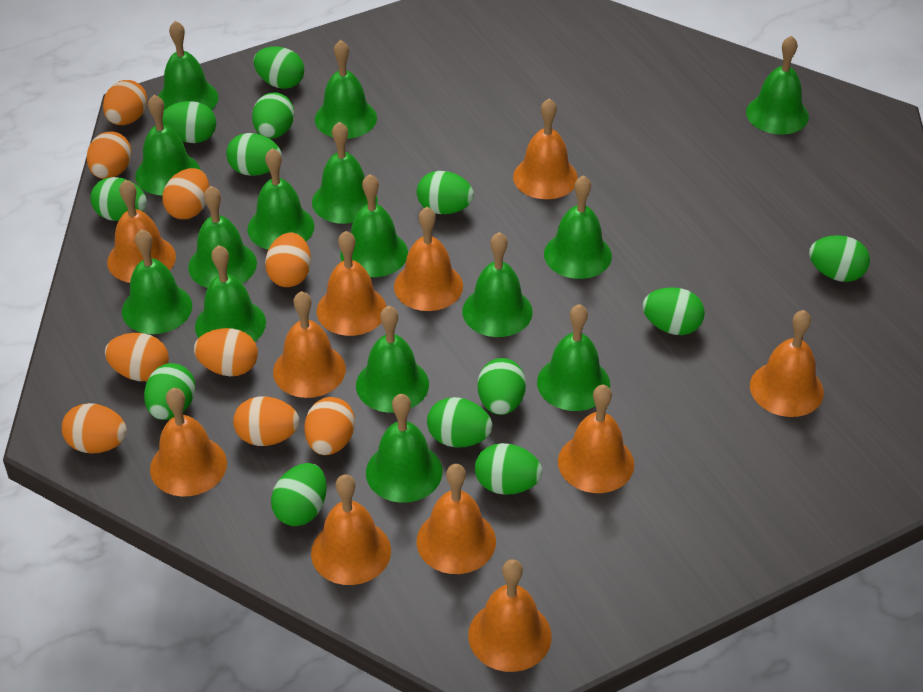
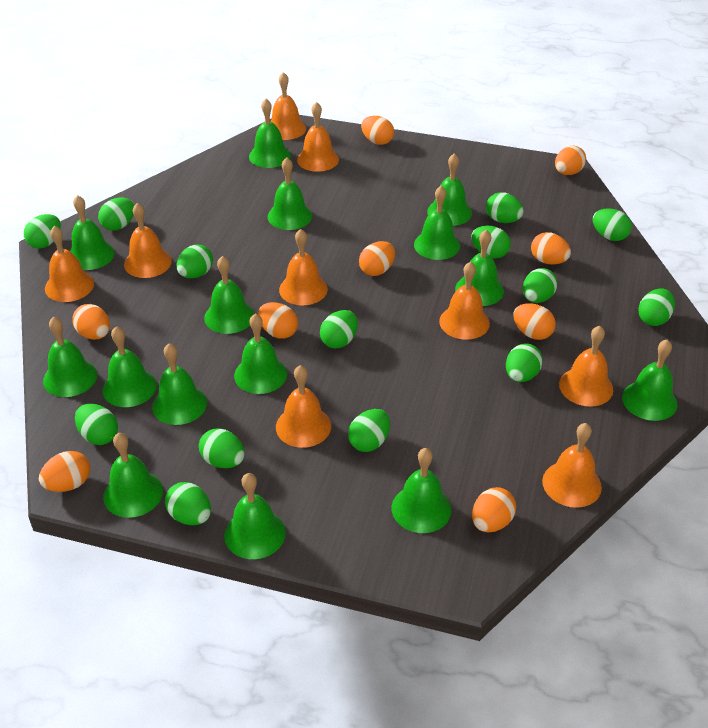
green egg: [90,177,147,221] [144,363,196,420] [163,101,216,143] [226,133,282,176] [252,93,294,139] [254,46,304,89] [271,463,327,526] [417,171,474,214] [427,397,492,447] [475,443,542,495] [477,358,526,415] [643,287,705,335] [809,235,870,282] = 13 -> [24,214,61,248] [75,404,118,445] [98,198,134,231] [165,482,211,525] [177,245,213,278] [199,428,245,468] [320,310,358,349] [348,409,390,452] [471,226,511,258] [486,192,524,223] [506,343,543,382] [523,268,558,303] [593,208,632,241] [638,288,675,326] = 14
orange bell: [107,180,176,283] [150,388,227,497] [273,291,346,398] [311,474,391,585] [317,231,387,336] [394,207,463,311] [417,464,496,574] [468,559,552,672] [513,98,578,199] [558,385,634,493] [750,310,824,417] = 11 -> [45,226,94,302] [124,203,172,278] [270,72,306,140] [276,365,331,448] [279,229,328,305] [297,102,339,172] [439,261,490,340] [542,423,602,508] [559,326,613,407] = 9

